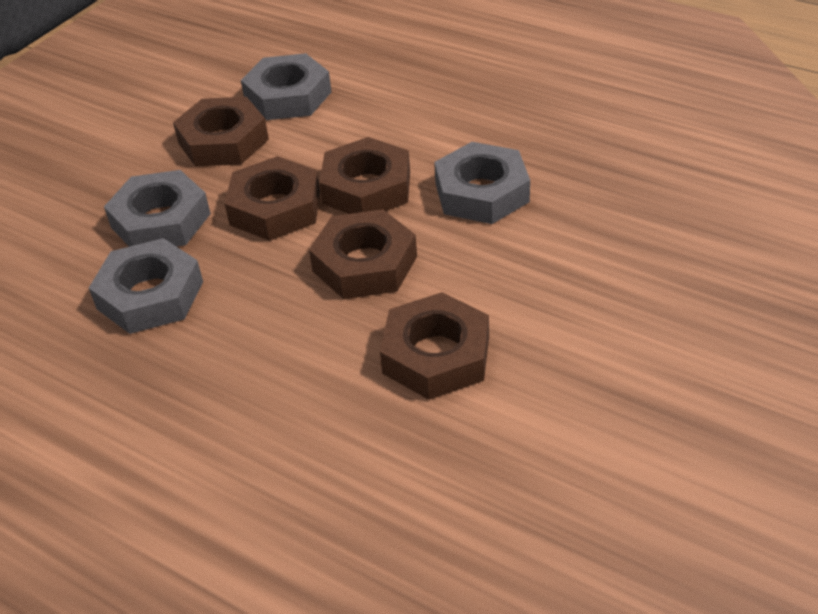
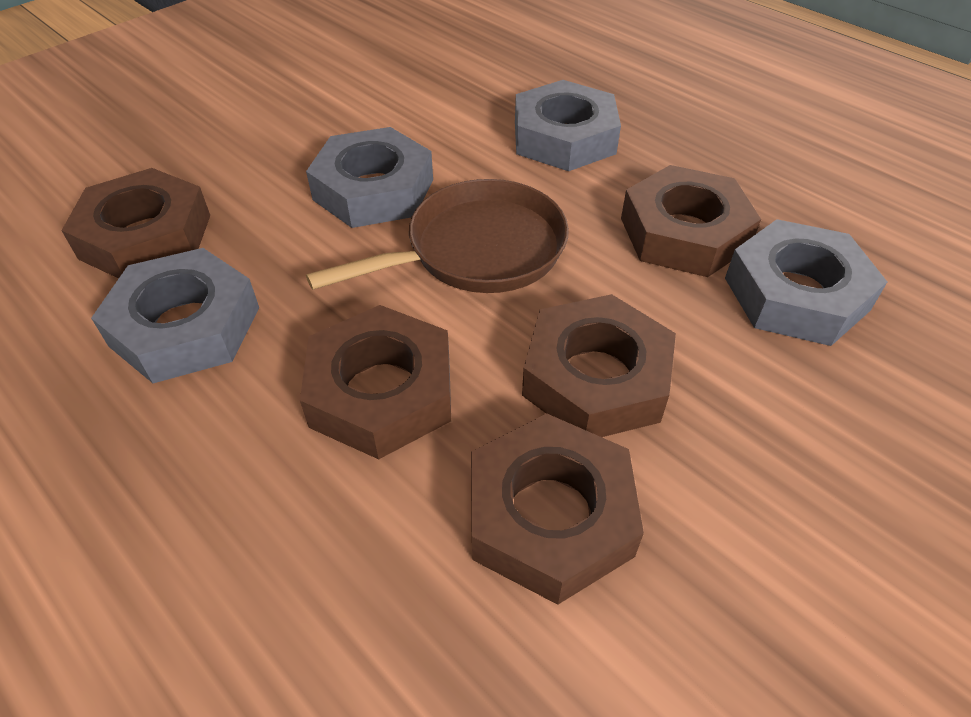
brown pan: none = 0 -> [306,179,569,293] = 1

